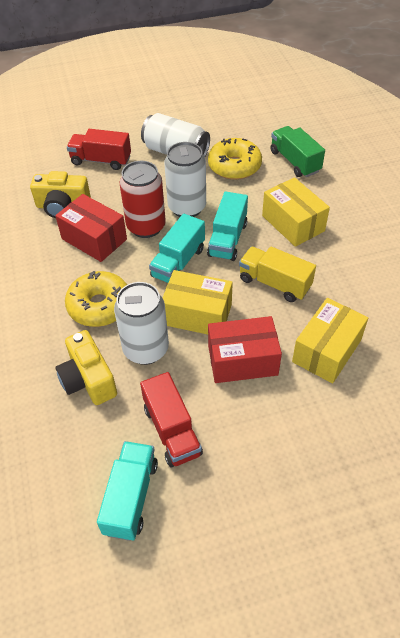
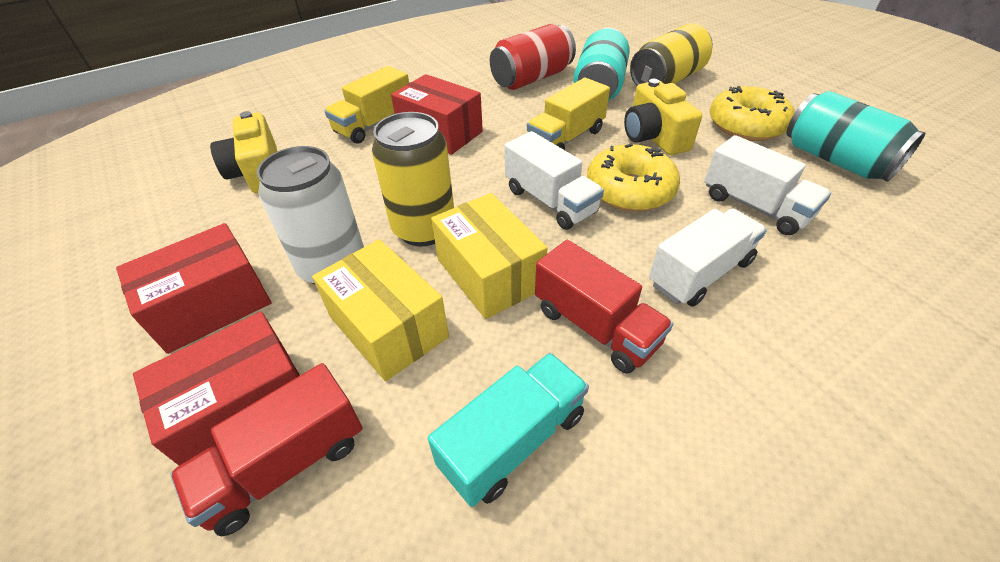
green truck: [270,126,325,177] = 1 -> none = 0
red box: [55,194,127,262] [208,316,282,383] = 2 -> [116,223,271,354] [133,312,300,465] [391,74,483,155] = 3
turquoise can: none = 0 -> [573,28,630,101] [786,91,925,182] = 2
turquoise truck: [97,441,158,541] [149,214,205,283] [207,191,248,261] = 3 -> [428,353,589,507] = 1
white can: [114,282,169,365] [141,113,210,157] [164,142,206,217] = 3 -> [257,146,364,285] = 1
white truck: none = 0 -> [505,131,604,230] [649,209,767,307] [704,135,831,235] = 3
yellow box: [162,270,233,335] [262,177,330,247] [292,298,368,383] = 3 -> [312,239,449,381] [431,193,547,319] = 2
yellow can: none = 0 -> [372,112,454,246] [630,23,713,86] = 2
yellow truck: [239,247,316,302] = 1 -> [324,66,409,144] [527,78,610,150] = 2

